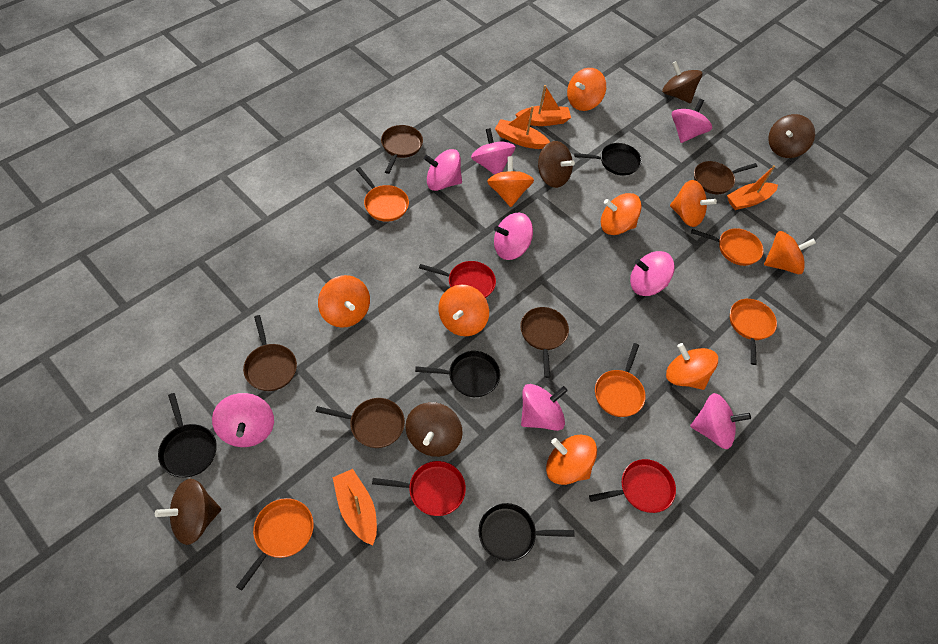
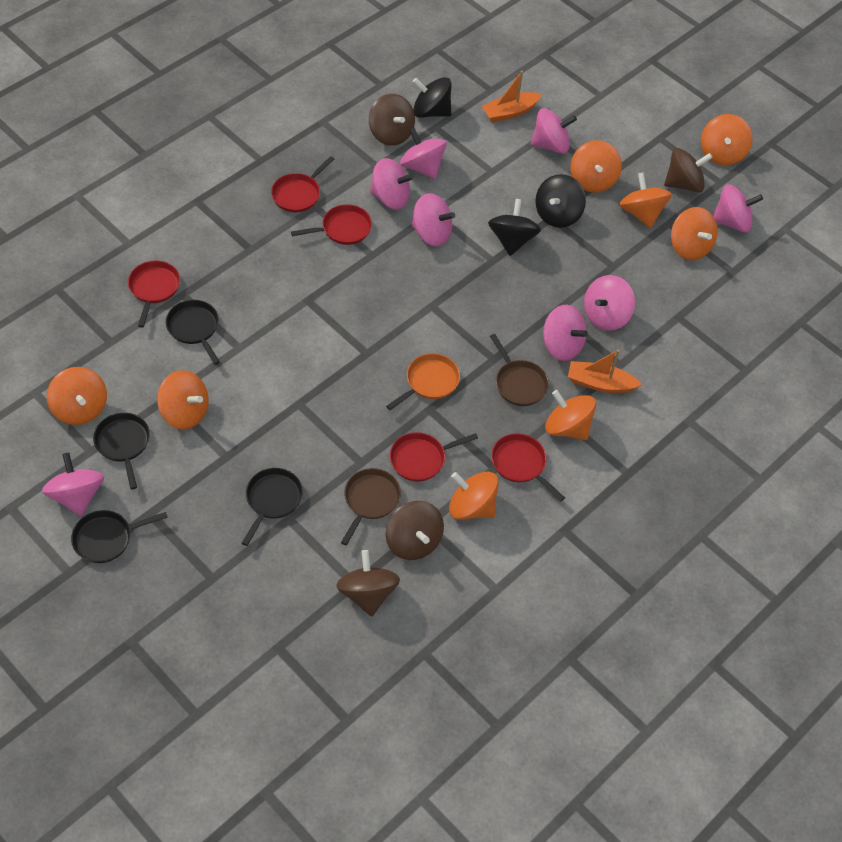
black spinning top: none = 0 -> [413,77,452,118] [488,199,541,256] [535,174,586,228] = 3
brown pan: [243,315,297,391] [316,398,405,448] [381,125,423,174] [520,307,569,378] [694,161,757,194] = 5 -> [341,468,401,545] [490,334,549,406] = 2
brown spinning top: [155,478,221,545] [405,402,463,457] [538,141,575,188] [662,61,702,103] [768,114,815,158] = 5 -> [336,550,400,617] [369,94,415,146] [386,501,444,560] [664,148,713,192] = 4
orange boat: [332,469,377,545] [495,106,550,149] [515,85,571,126] [727,165,778,210] = 4 -> [481,71,542,123] [568,350,642,393] = 2
orange pan: [236,498,314,591] [356,167,409,222] [595,343,646,417] [691,228,764,266] [730,299,777,365] = 5 -> [386,353,460,410] = 1
orange spinning top: [318,275,370,328] [438,285,489,336] [487,156,534,207] [546,435,597,485] [567,68,606,111] [601,193,642,235] [666,343,718,390] [670,180,717,227] [764,231,816,274] = 9 -> [47,367,107,425] [157,370,208,429] [449,472,499,520] [545,390,596,440] [570,140,622,193] [619,172,672,228] [671,207,718,260] [701,114,753,165] = 8
red pan: [372,461,466,516] [419,261,496,298] [589,459,676,513] = 3 -> [128,260,180,327] [271,156,334,212] [291,204,372,245] [390,432,478,482] [491,434,565,501] = 5

